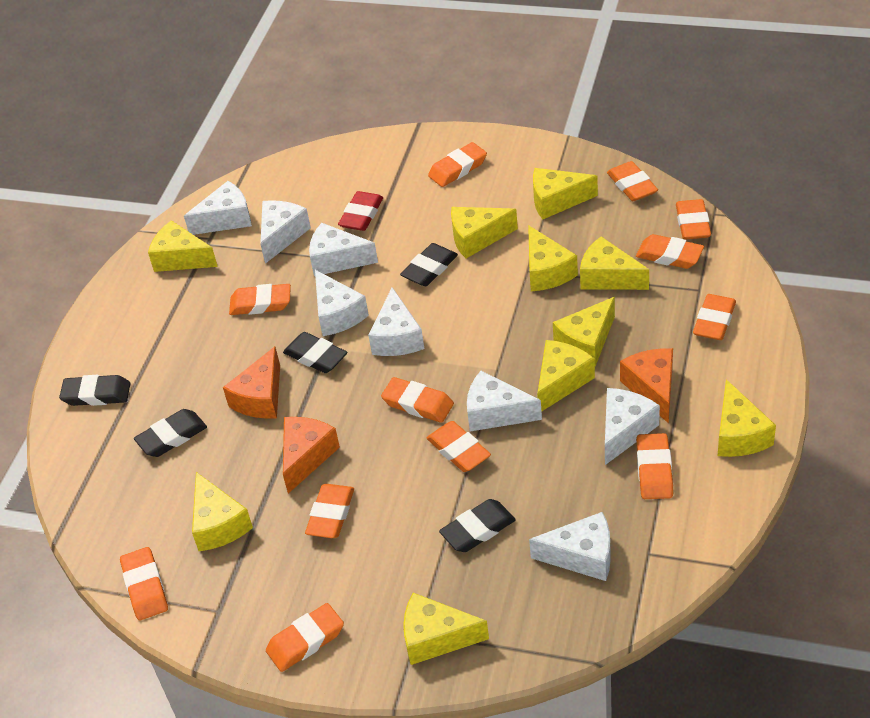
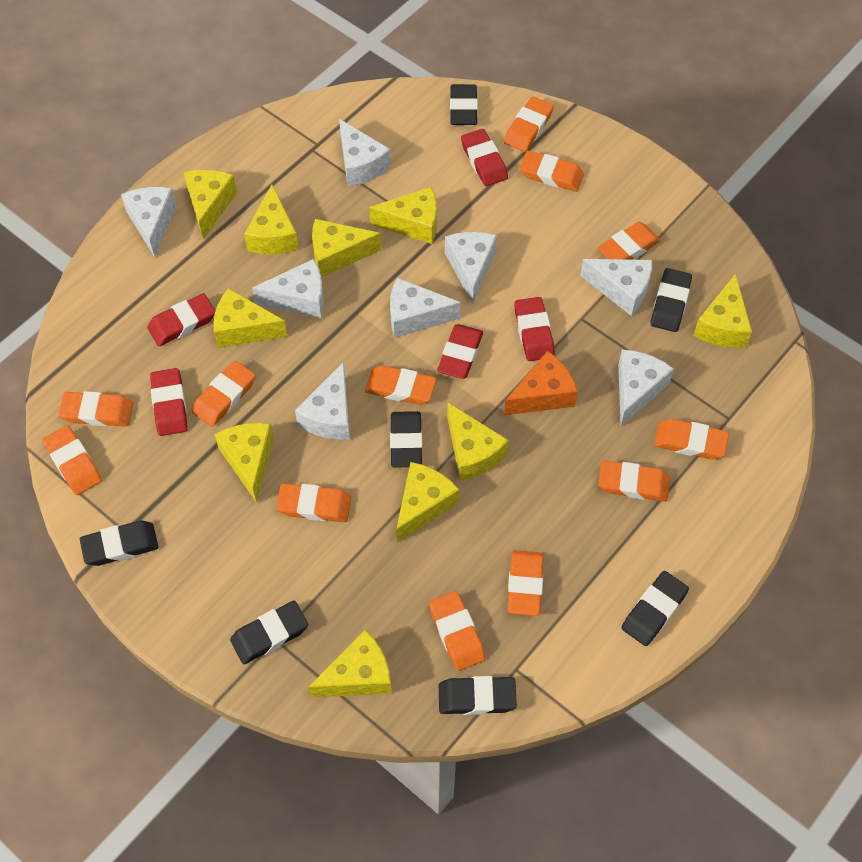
black eraser: [59,375,131,406] [134,409,207,457] [283,332,348,373] [400,243,458,286] [439,499,516,552] = 5 -> [80,521,158,566] [230,601,308,664] [390,411,422,467] [439,676,517,715] [450,84,478,125] [621,571,689,646] [651,268,692,332] = 7
orange cheese: [223,347,280,419] [283,417,340,494] [620,348,673,423] = 3 -> [504,351,578,415] = 1
red eraser: [338,191,383,231] = 1 -> [147,293,215,346] [150,368,188,436] [437,324,483,379] [461,129,508,186] [514,297,555,361] = 5

